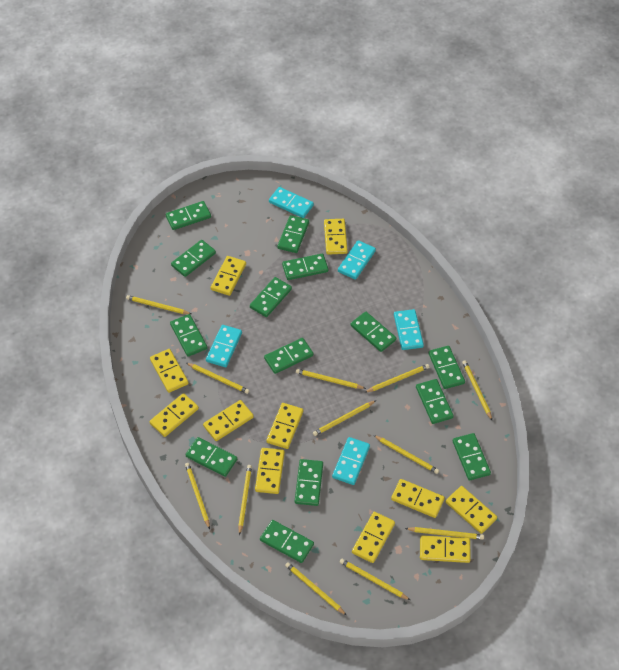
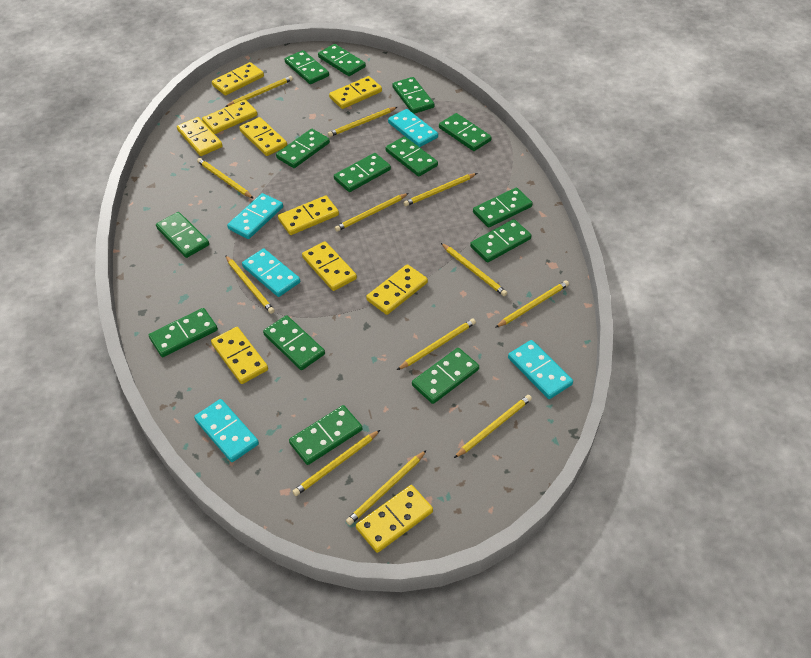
yellow domino: [150,349,188,393] [150,393,199,437] [203,400,254,441] [211,256,246,296] [255,448,285,494] [266,403,303,449] [324,219,348,255] [352,512,395,563] [391,479,445,518] [420,535,470,563] [446,486,497,534] = 11 -> [177,117,223,156] [202,99,257,134] [211,327,268,384] [212,62,264,96] [239,117,287,156] [278,196,339,235] [302,241,357,291] [329,76,382,109] [356,485,433,553] [366,264,428,315] = 10

